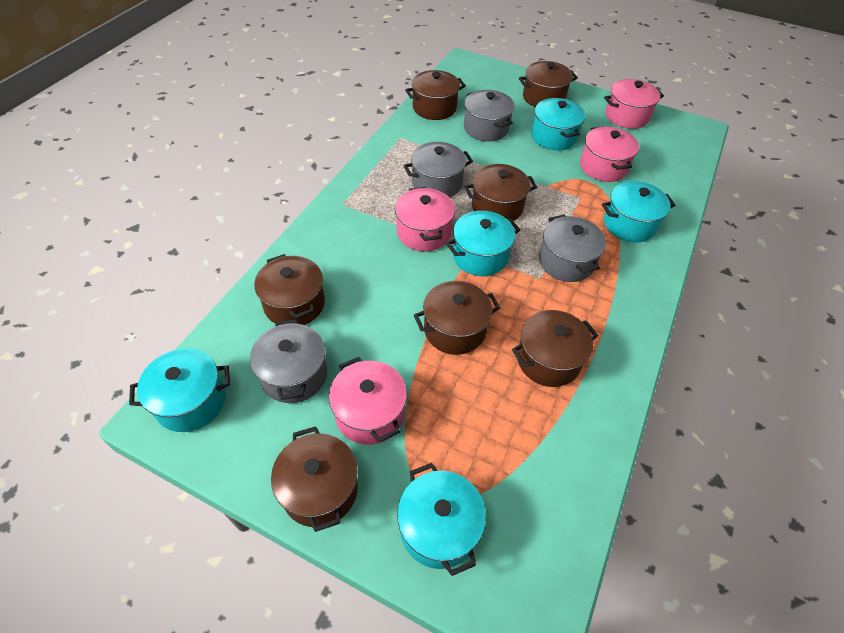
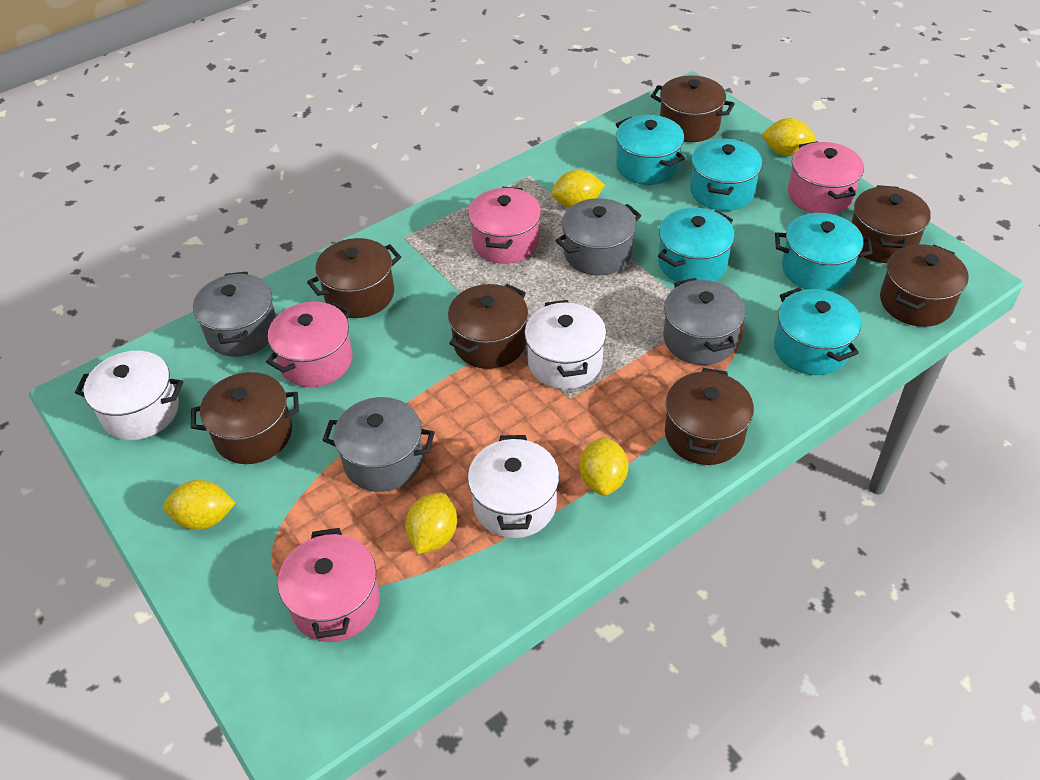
white pot: none = 0 -> [75,351,183,440] [468,435,559,538] [524,300,606,389] = 3
yellow lemon: none = 0 -> [163,480,236,530] [405,493,457,554] [551,170,605,208] [579,437,628,496] [761,118,816,156] = 5

